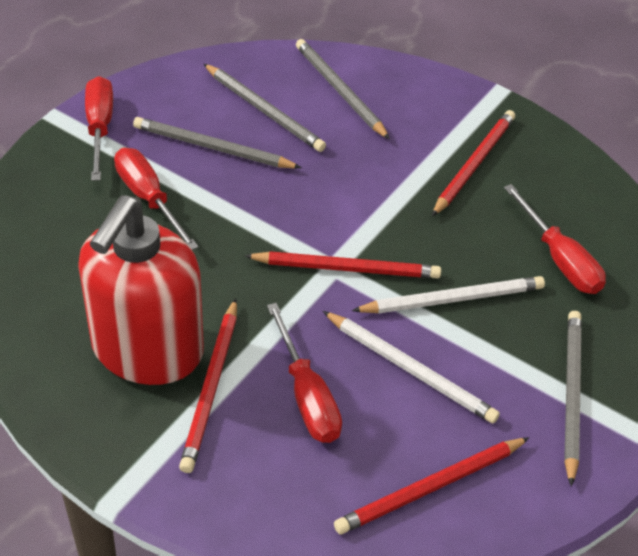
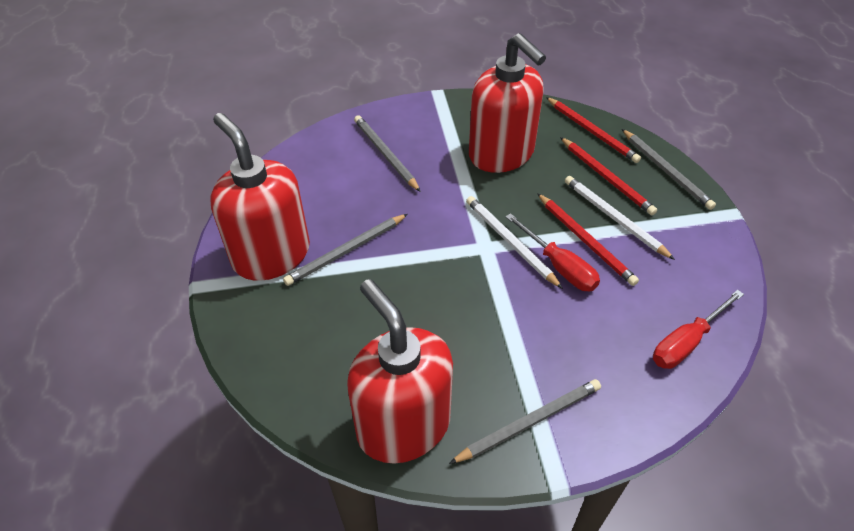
red pencil: [179,298,237,473] [244,251,441,278] [334,437,529,534] [432,110,515,216] = 4 -> [537,193,639,286] [546,97,641,163] [560,137,657,215] = 3
red screwdriver: [85,76,113,181] [114,148,199,250] [267,303,342,443] [504,184,606,294] = 4 -> [506,213,600,292] [653,290,744,369] = 2
red soap dispenser: [78,195,204,385] = 1 -> [210,113,310,281] [347,279,453,464] [469,33,546,173] = 3

